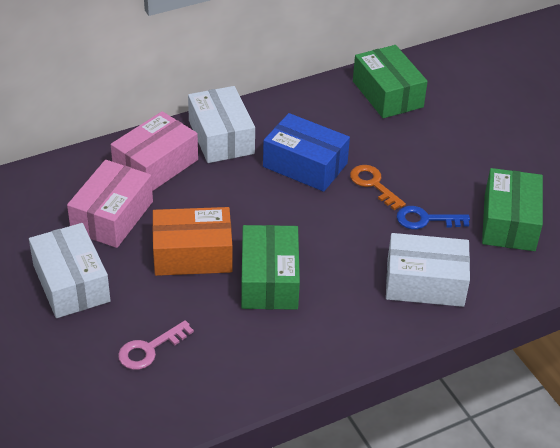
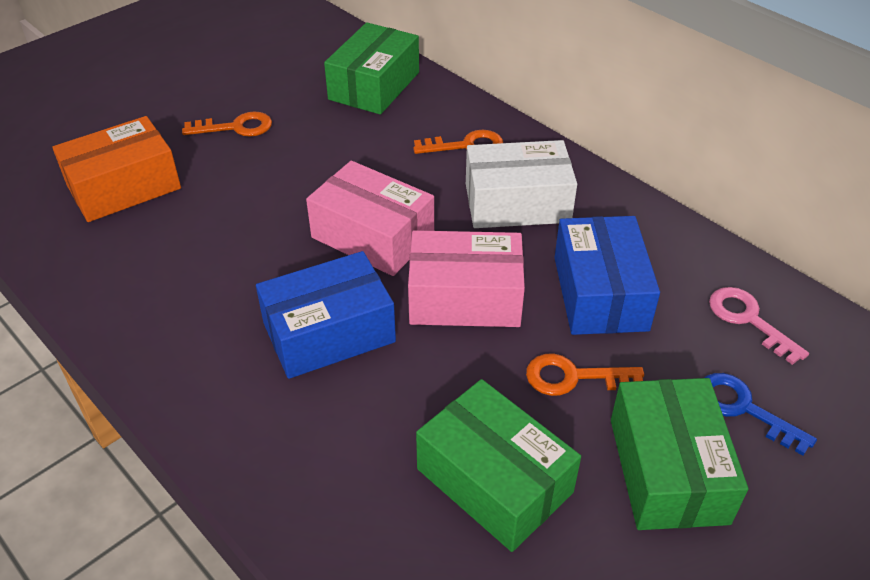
blue box: [263,113,350,192] = 1 -> [256,251,396,379] [554,216,660,335] = 2
orange key: [350,165,406,210] = 1 -> [182,111,272,136] [413,130,503,154] [526,354,644,396] = 3
white box: [29,223,111,318] [188,86,255,163] [386,233,470,307] = 3 -> [466,140,577,228] = 1

